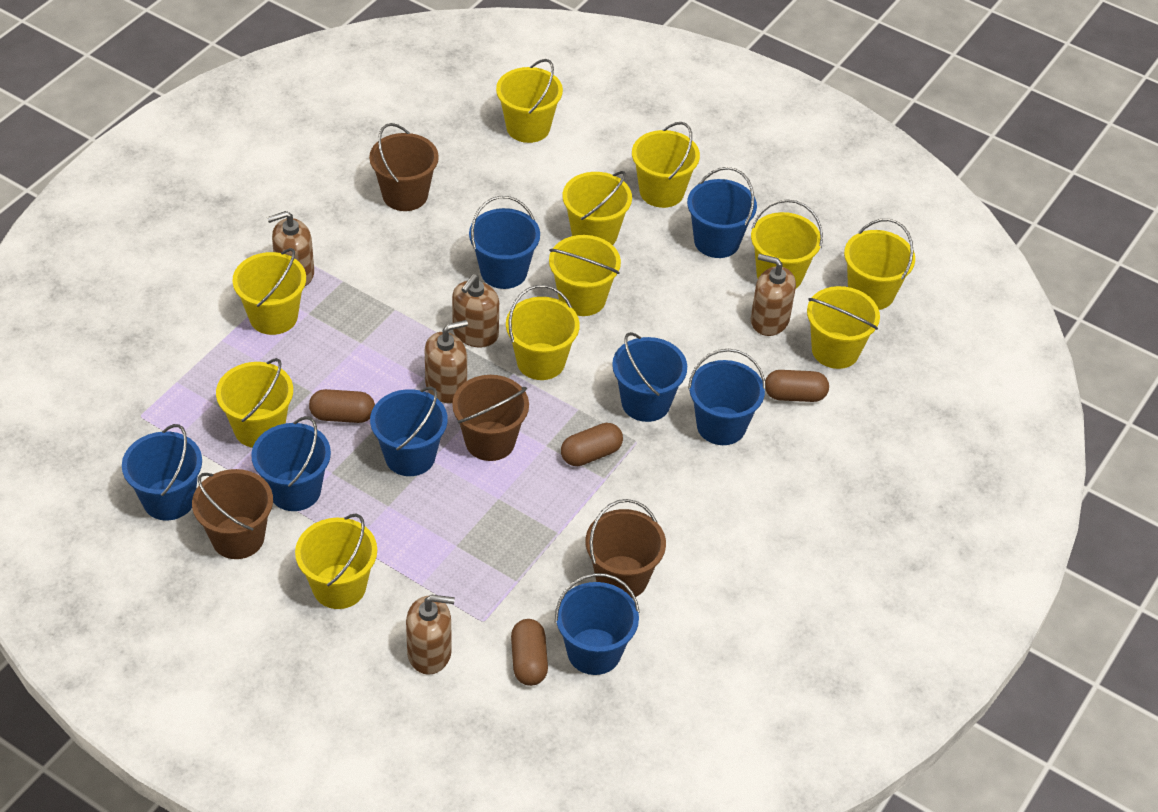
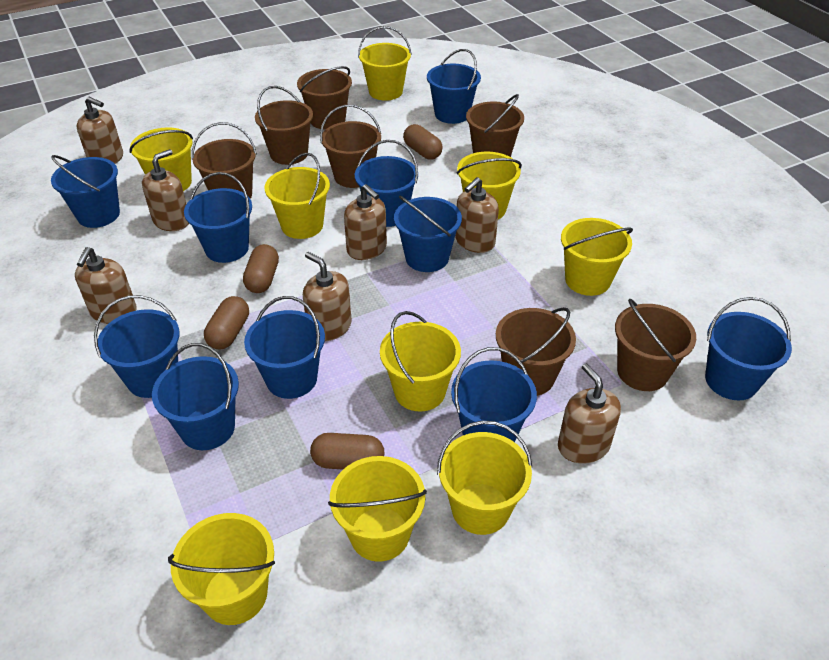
blue bucket: [122,424,202,520] [251,416,331,511] [370,387,448,476] [469,196,540,289] [555,573,640,675] [612,332,687,422] [687,167,757,258] [688,349,766,445] = 8 -> [51,155,120,228] [94,295,180,398] [152,343,239,450] [184,172,252,263] [244,296,325,399] [355,140,418,227] [394,196,462,272] [427,49,481,124] [451,347,537,442] [705,297,792,400] = 10
brown bucket: [192,469,273,559] [369,123,439,211] [452,375,529,461] [586,499,666,598] = 4 -> [192,122,257,199] [255,86,313,165] [297,66,352,130] [320,105,381,188] [466,94,524,157] [496,307,576,396] [615,299,696,391] = 7
brown soap dispenser: [267,211,314,286] [406,595,455,675] [425,320,468,403] [452,274,499,348] [751,254,796,336] = 5 -> [75,247,137,324] [77,97,123,164] [142,149,189,231] [303,252,352,341] [344,184,387,260] [455,177,499,253] [558,363,621,464] = 7
yellow bucket: [216,358,293,448] [232,248,306,335] [295,514,377,609] [496,59,563,143] [506,285,580,380] [549,235,621,316] [563,171,632,245] [632,122,700,208] [751,200,823,288] [807,286,880,369] [844,219,915,310] = 11 -> [129,127,193,191] [168,513,275,625] [265,153,330,239] [328,456,427,562] [358,26,412,100] [380,311,461,412] [437,420,532,535] [457,151,522,219] [561,218,633,296] = 9

